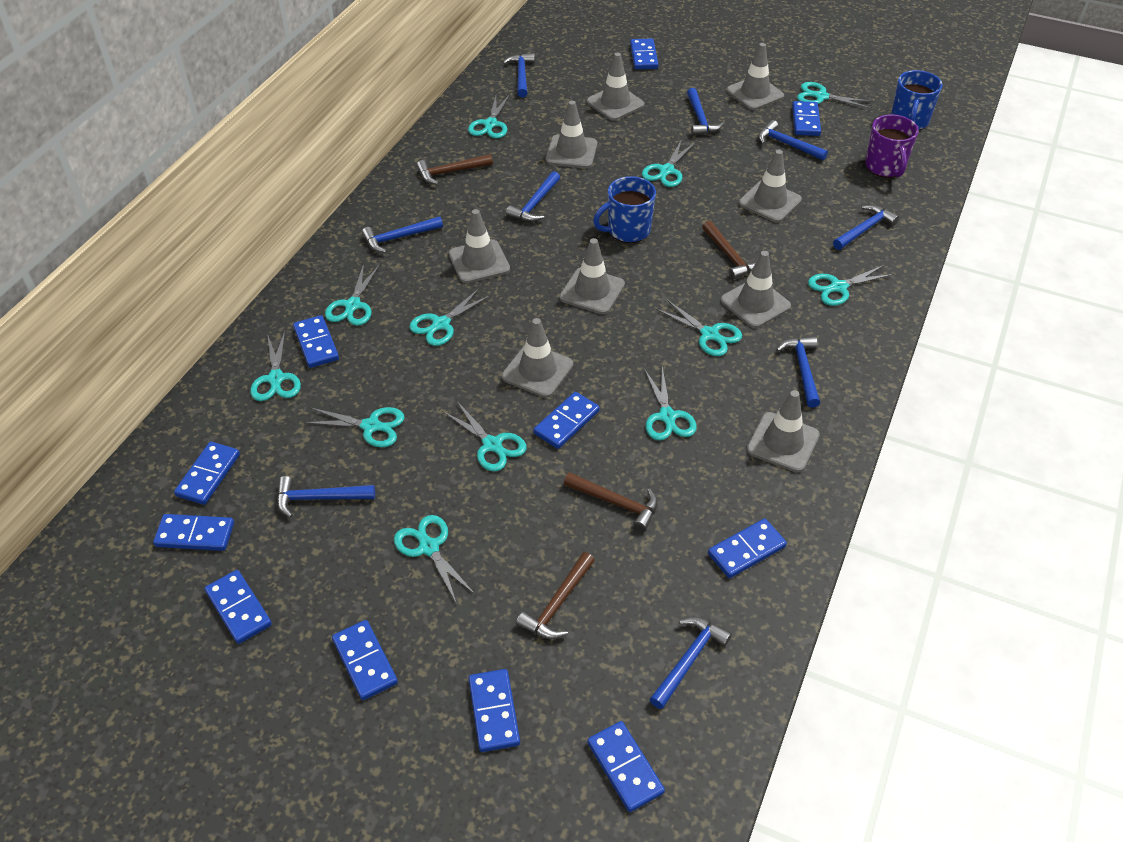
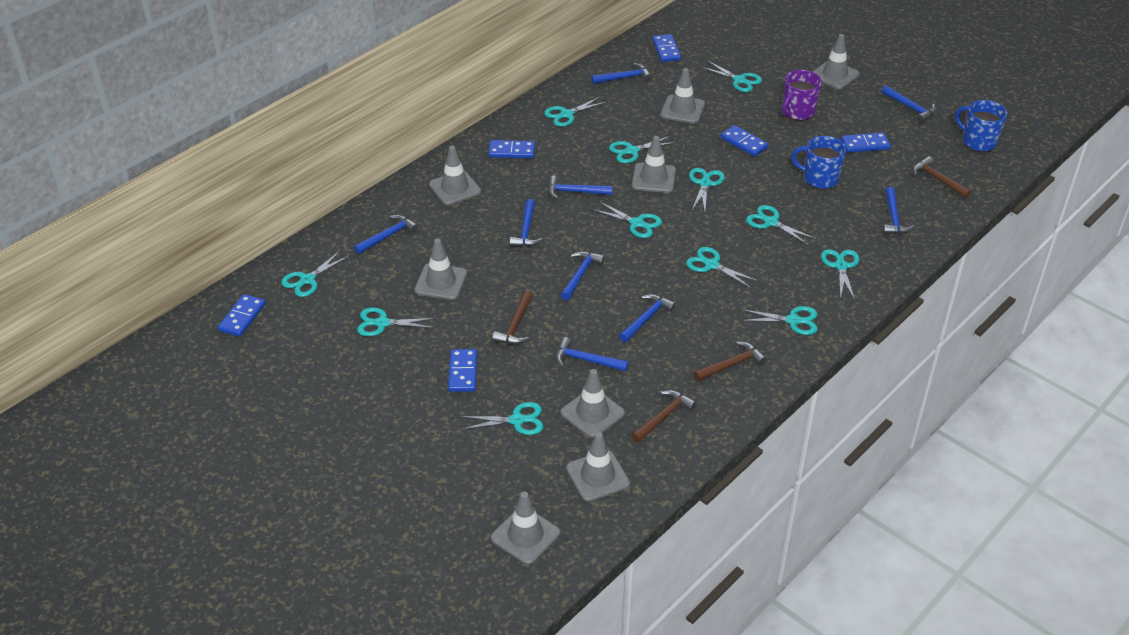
blue domino: [153,514,234,551] [174,442,240,505] [205,570,272,644] [293,315,339,368] [332,620,398,700] [469,669,520,752] [534,392,600,449] [587,721,665,812] [630,39,659,69] [708,518,787,578] [792,101,821,136] = 11 -> [218,294,266,337] [448,349,477,392] [488,140,535,158] [652,34,681,62] [721,125,769,157] [841,132,891,153] = 6
grey traffic cone: [449,209,510,283] [502,318,573,398] [546,101,597,168] [560,238,625,314] [587,53,645,121] [721,251,791,328] [726,43,784,110] [739,150,802,223] [747,390,820,472] = 9 -> [414,238,467,300] [429,146,481,205] [491,492,560,565] [561,369,625,438] [566,432,630,502] [632,136,676,193] [661,68,705,124] [812,34,860,89] = 8

